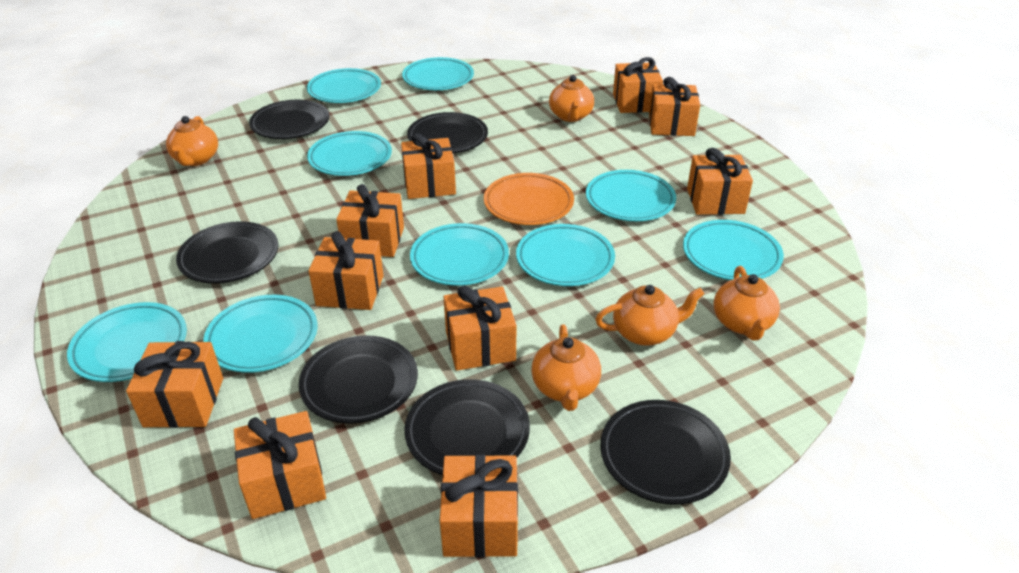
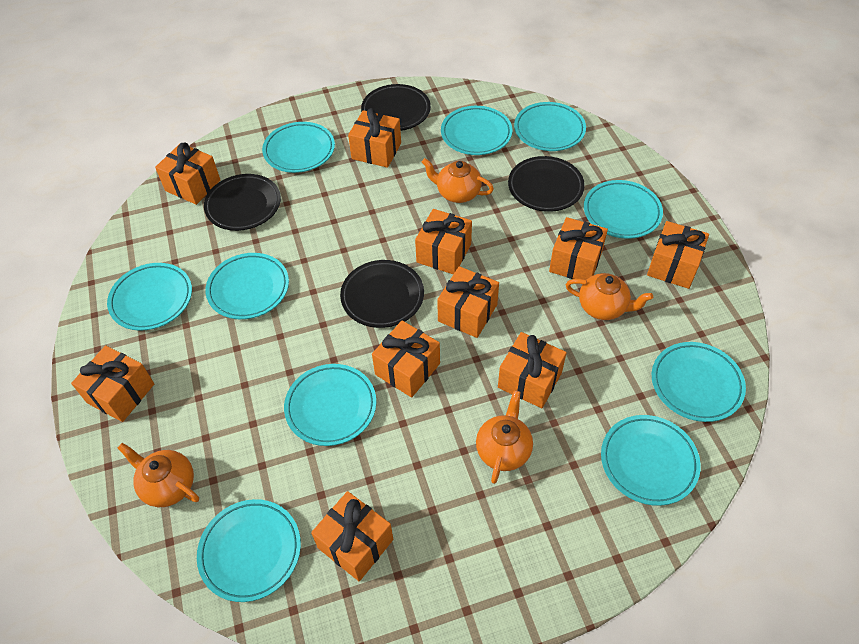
black plate: [176,221,279,283] [249,100,330,139] [299,335,418,423] [404,379,530,475] [407,112,488,153] [600,400,731,505] = 6 -> [204,174,281,231] [340,260,424,328] [361,84,431,131] [508,156,585,212] = 4
orange plate: [484,173,574,225] = 1 -> none = 0
orange teapot: [166,116,218,166] [531,325,601,411] [549,75,594,122] [595,285,705,346] [714,266,780,341] = 5 -> [118,443,199,507] [422,158,494,203] [476,390,533,484] [566,273,653,320] = 4
turquoise plate: [67,302,187,382] [203,295,317,373] [307,68,381,103] [307,131,392,176] [402,57,474,90] [410,223,509,286] [516,224,615,286] [586,170,676,221] [683,220,784,280] = 9 -> [107,263,192,331] [197,499,301,602] [205,253,289,319] [262,122,335,173] [284,364,376,446] [441,106,512,155] [514,102,586,151] [584,180,663,239] [601,415,701,506] [652,342,746,422] = 10

